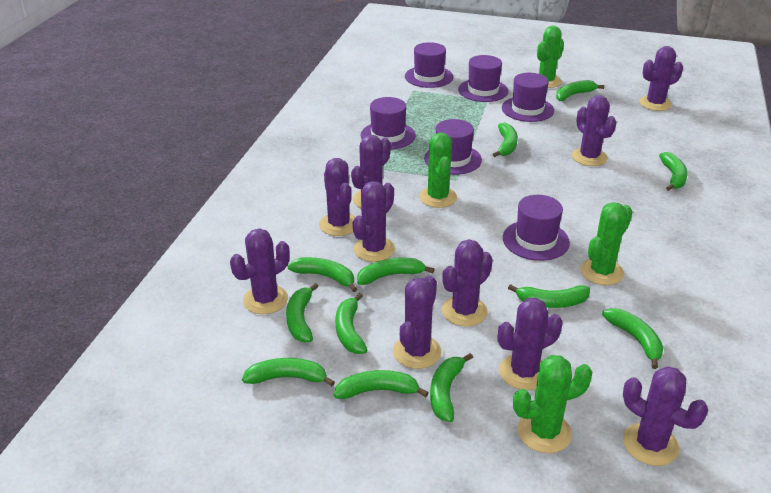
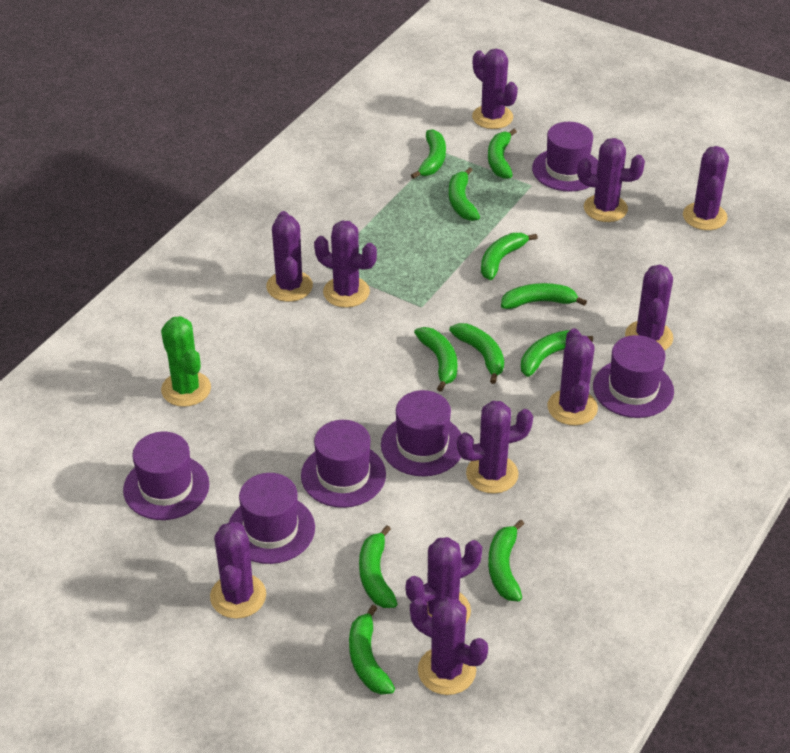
green banana: [242,358,335,386] [286,283,318,342] [287,257,357,292] [334,370,429,399] [335,293,367,354] [357,258,435,285] [430,353,473,422] [493,123,518,157] [508,284,590,308] [556,80,604,101] [602,308,663,369] [659,152,688,191] = 12 -> [349,605,395,695] [359,525,398,608] [411,129,446,179] [414,327,457,392] [449,167,480,221] [449,323,504,384] [481,233,538,280] [488,129,517,179] [488,520,524,601] [501,283,587,309] [521,330,593,377] = 11
green cactus: [419,132,457,208] [513,355,592,453] [537,26,564,88] [580,202,632,285] = 4 -> [161,316,211,407] = 1
purple cactus: [230,228,290,314] [319,158,356,236] [351,135,391,208] [353,181,395,262] [393,275,441,369] [442,239,493,327] [498,298,563,390] [572,95,617,166] [623,366,708,466] [639,46,683,111] = 10 -> [210,522,266,619] [266,211,313,302] [314,221,377,308] [406,537,482,623] [410,597,488,695] [457,401,533,494] [472,49,518,129] [548,328,598,426] [577,138,645,222] [625,265,674,351] [683,146,729,230] = 11

